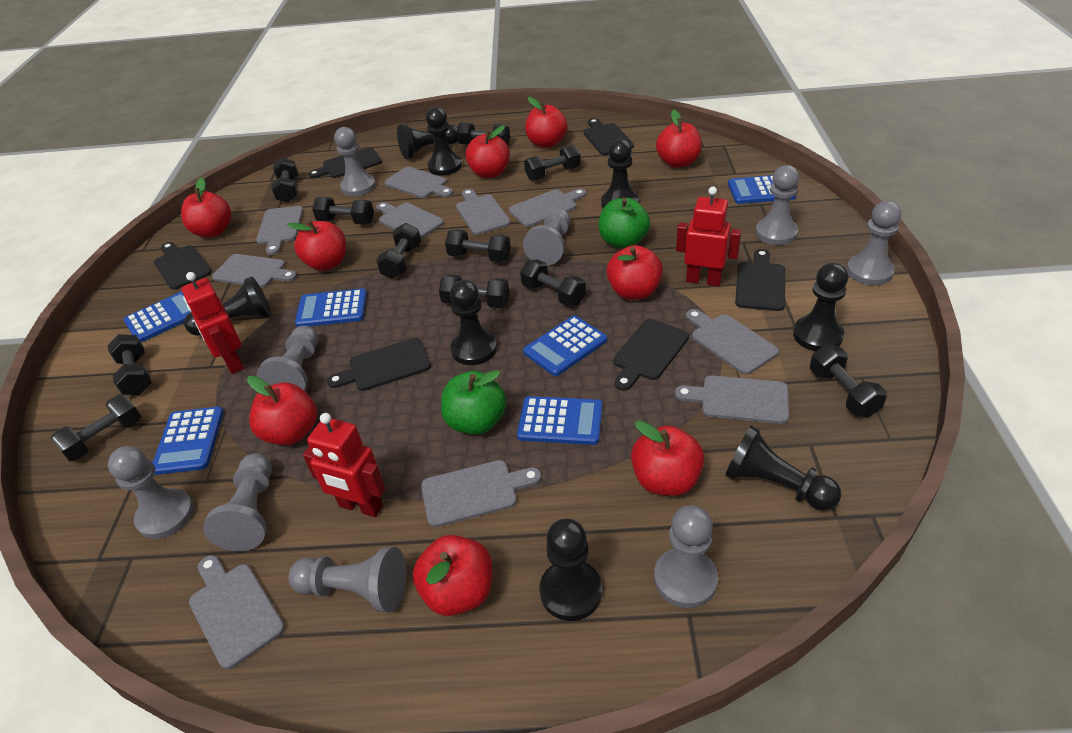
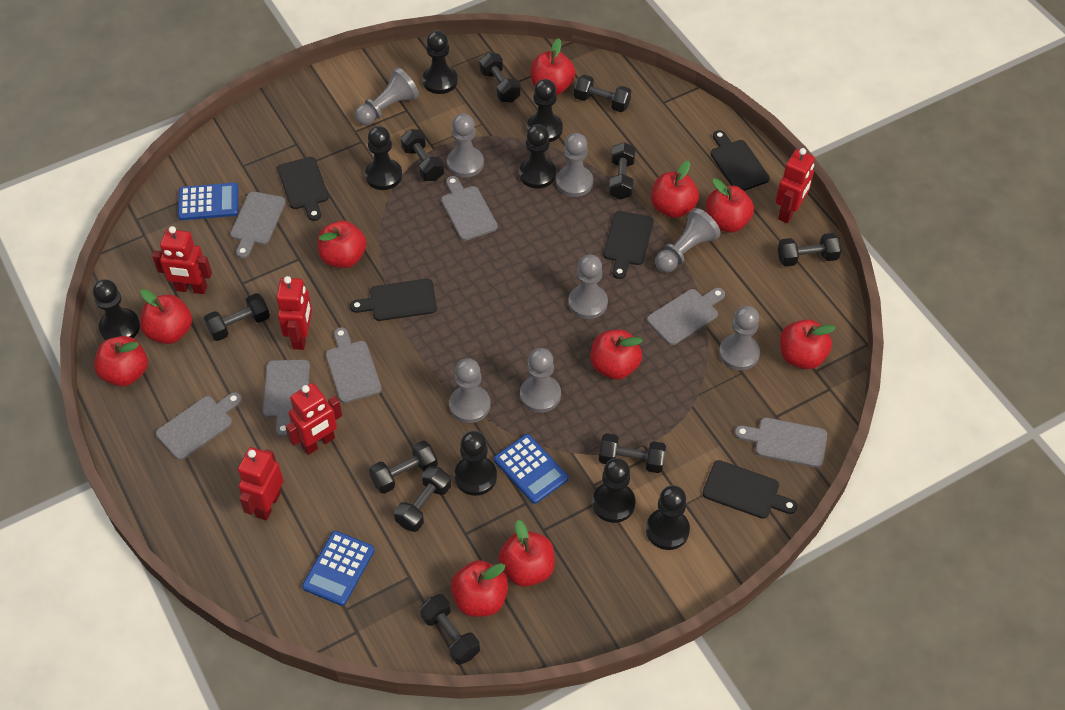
black cutting board: [154,242,212,290] [308,147,382,178] [327,338,431,391] [583,118,634,155] [613,319,689,391] [735,249,785,311] = 6 -> [278,157,329,221] [350,279,437,321] [604,211,654,279] [702,460,798,519] [711,130,770,191] = 5
black dumbbell: [51,394,141,461] [107,334,152,395] [271,158,298,203] [312,197,374,225] [376,223,421,279] [439,274,509,308] [445,229,511,262] [456,122,510,145] [520,260,586,306] [524,144,581,181] [810,344,887,417] = 11 -> [204,293,270,341] [369,440,438,494] [394,466,451,532] [401,129,444,181] [420,594,480,665] [479,53,521,103] [574,75,631,112] [599,433,666,473] [609,142,635,200] [778,233,841,267] = 10
blue calculator: [123,291,190,342] [153,407,224,475] [295,288,367,327] [517,396,603,445] [523,315,607,376] [728,175,796,204] = 6 -> [178,183,238,220] [302,531,375,606] [494,434,568,504] = 3
green apple: [441,370,506,435] [599,198,650,249] = 2 -> none = 0
grey cutting board: [189,555,285,670] [212,254,297,288] [256,206,303,255] [376,202,444,239] [384,167,453,198] [421,460,541,527] [456,189,511,235] [509,188,586,227] [675,376,789,424] [686,309,779,375] = 10 -> [156,392,242,460] [230,191,286,258] [263,360,310,437] [325,327,382,403] [441,176,498,241] [647,288,725,345] [734,418,827,468] = 7
grey pawn: [108,446,194,539] [203,453,272,551] [257,326,318,390] [289,547,406,613] [334,127,376,197] [523,208,570,266] [654,505,718,608] [755,165,799,245] [847,201,901,285] = 9 -> [355,68,419,125] [447,113,484,178] [449,358,491,423] [520,348,561,413] [556,133,593,197] [568,255,608,319] [655,208,721,273] [719,306,760,370] = 8
red apple: [181,177,231,237] [247,376,317,445] [287,220,346,271] [413,535,493,616] [465,125,510,178] [525,97,567,148] [606,245,663,300] [631,420,705,496] [656,109,702,168] = 9 -> [94,336,148,386] [140,289,192,344] [317,221,367,268] [451,560,508,617] [498,520,555,587] [531,38,575,95] [591,330,643,380] [651,161,699,218] [706,178,754,233] [780,319,836,369] = 10
red robot: [181,272,244,374] [303,413,386,517] [676,186,741,286] = 3 -> [152,226,212,294] [238,447,284,521] [276,276,312,350] [285,383,342,455] [776,148,815,223] = 5

